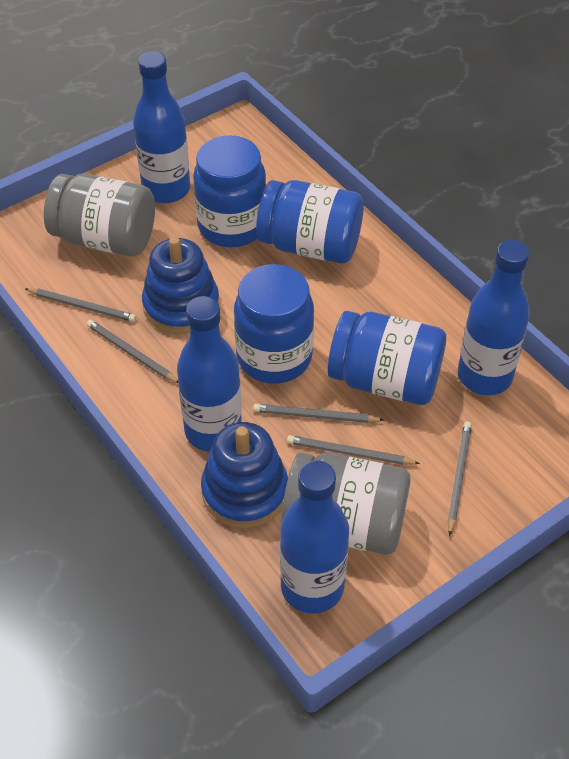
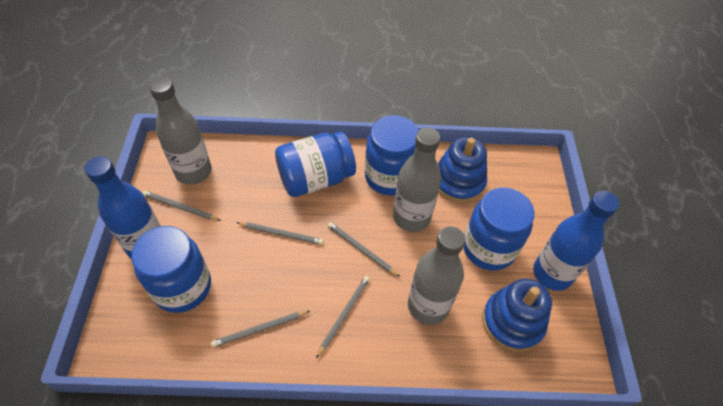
blue bottle: [133,51,190,203] [177,296,242,452] [280,460,349,613] [458,240,530,395] = 4 -> [85,156,161,258] [533,191,619,291] = 2
grey bottle: none = 0 -> [149,77,212,185] [393,128,441,232] [408,226,465,325] = 3
grey jar: [44,174,155,257] [282,452,410,555] = 2 -> none = 0

